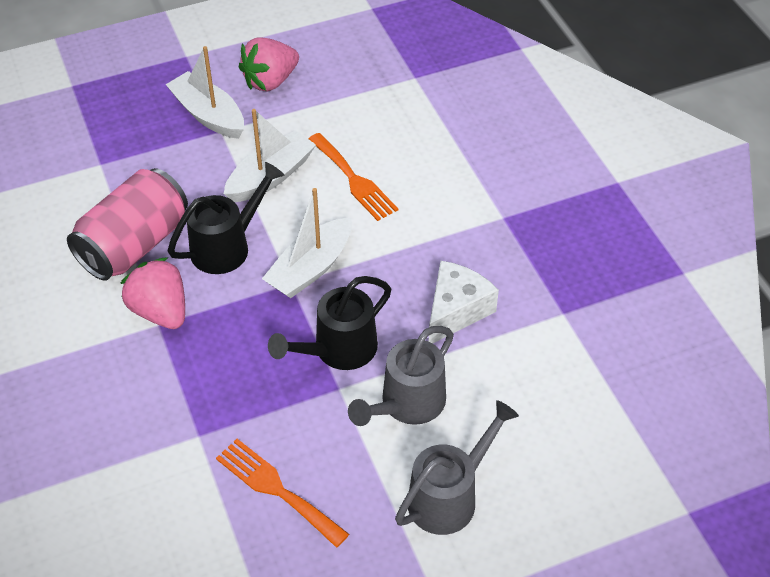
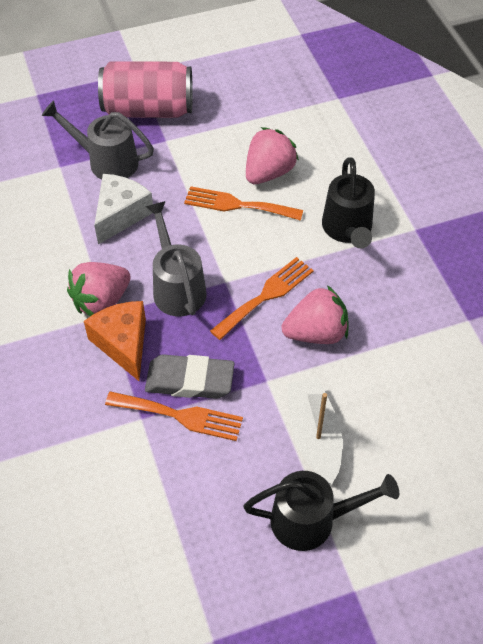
grey eraser: none = 0 -> [145,354,234,399] = 1
orange cheese: none = 0 -> [84,301,146,381] = 1
orange fork: [216,439,349,548] [309,133,398,221] = 2 -> [105,391,243,441] [184,186,303,221] [210,257,314,340] = 3
pink strawberry: [120,257,185,329] [239,37,299,91] = 2 -> [67,262,131,316] [246,127,299,184] [281,285,349,344] = 3
white boat: [166,46,244,139] [224,109,316,202] [262,188,352,298] = 3 -> [287,378,342,484] = 1

